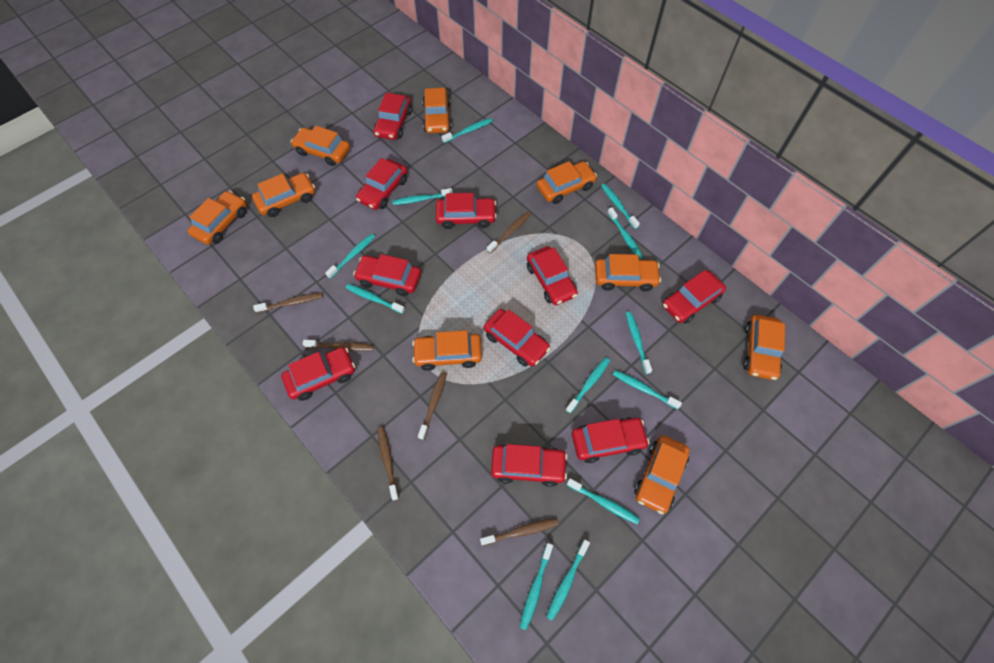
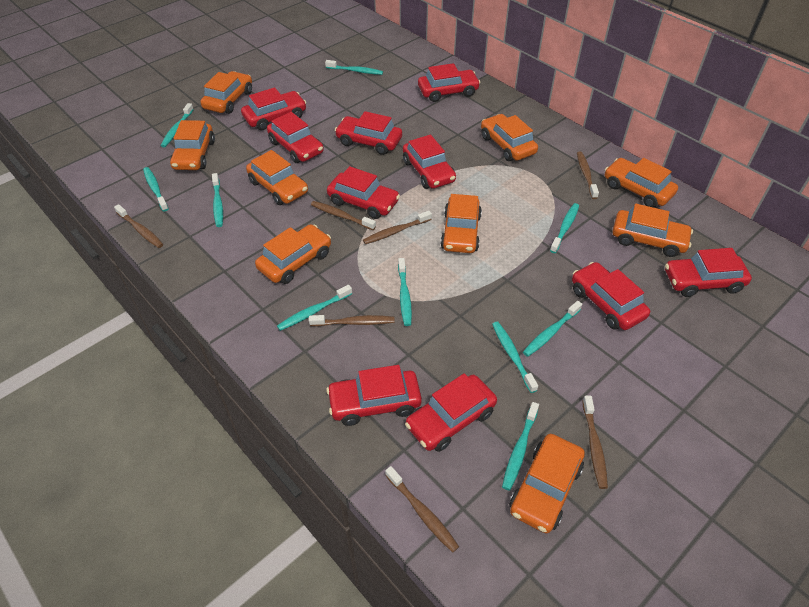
brown toothbrush: [253,292,323,313] [303,340,374,351] [377,427,399,501] [418,372,447,440] [480,518,559,546] [487,212,531,253] = 6 -> [114,204,163,248] [309,315,395,326] [311,201,376,230] [363,211,432,244] [385,466,459,553] [577,152,599,199] [582,396,608,489] = 7
turquoise toothbrush: [325,234,375,279] [346,284,405,314] [392,188,453,205] [441,118,493,143] [519,543,553,630] [546,540,590,621] [566,357,610,414] [567,478,640,524] [601,184,640,229] [607,207,643,259] [613,370,682,410] [626,312,652,374] = 12 -> [143,167,169,212] [160,103,194,147] [212,173,223,227] [277,285,352,331] [325,60,383,75] [398,258,412,326] [492,322,538,393] [502,402,539,491] [523,301,582,357] [550,203,579,253] = 10

